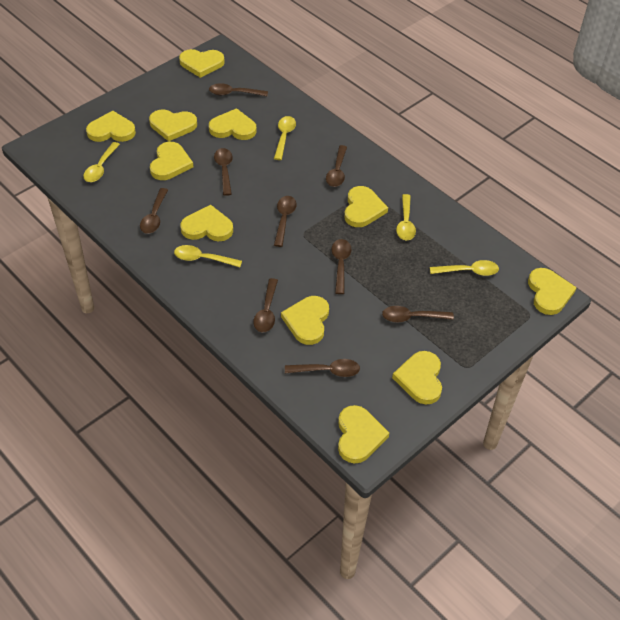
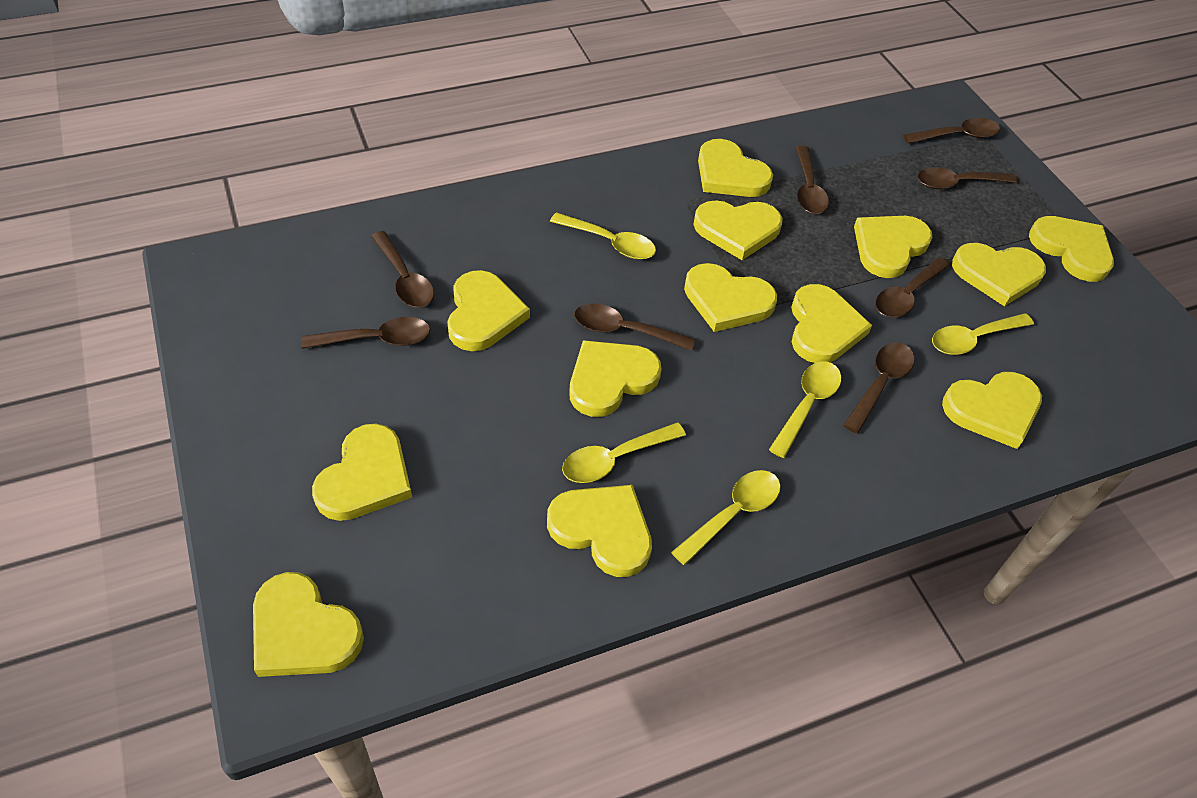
brown spoon: [140,188,168,234] [209,83,268,96] [214,148,233,196] [253,278,278,332] [274,196,297,247] [285,359,360,377] [326,145,347,187] [332,239,352,294] [382,306,454,323] = 9 -> [301,317,430,349] [371,231,434,308] [574,303,695,351] [796,146,829,214] [843,343,915,434] [875,257,950,318] [903,118,1000,144] [917,167,1017,189] = 8
yellow heart: [86,111,136,142] [149,109,197,141] [150,142,193,180] [179,49,225,78] [180,205,233,241] [209,108,257,140] [281,296,329,345] [338,405,389,464] [344,186,388,227] [392,351,442,404] [528,268,577,315] = 11 -> [253,572,364,677] [312,424,412,521] [447,270,530,351] [547,485,652,577] [569,340,662,417] [684,263,777,332] [693,200,783,260] [698,139,773,197] [791,284,872,363] [854,216,932,278] [942,372,1042,449] [952,243,1046,306] [1029,216,1114,282] = 13

